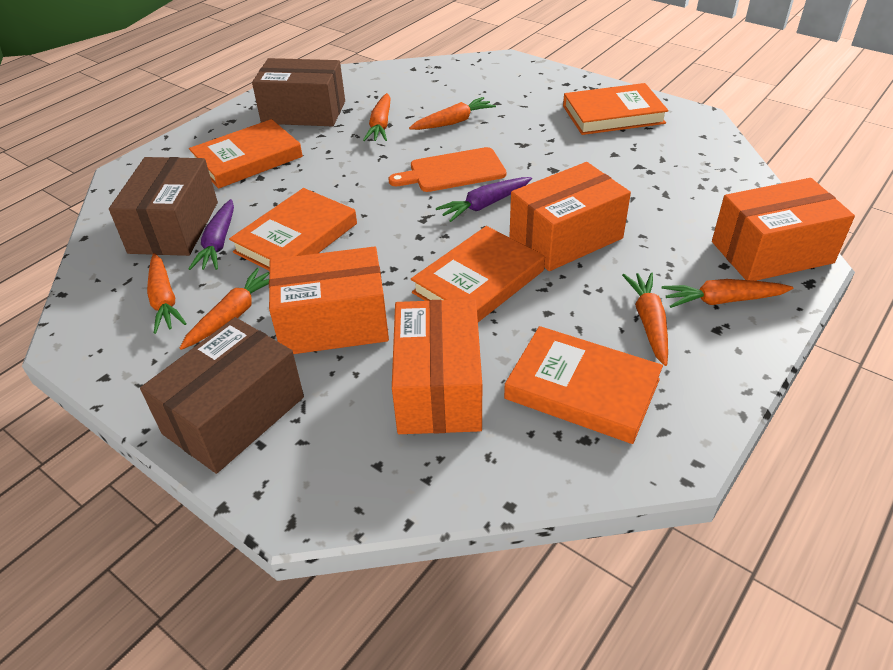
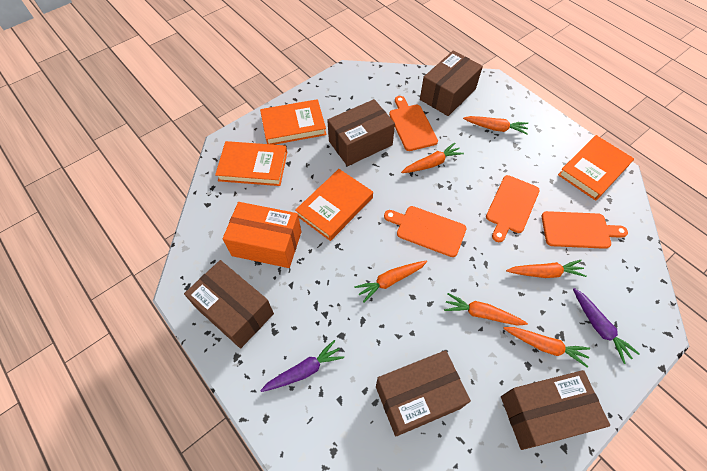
brown box: [109,157,218,256] [140,317,304,474] [252,58,345,126] = 3 -> [184,260,274,348] [327,99,395,166] [376,350,471,437] [420,50,483,116] [501,370,610,450] = 5
orange book: [189,119,303,189] [229,188,357,270] [411,226,545,322] [504,326,663,444] [563,83,668,135] = 5 -> [215,141,287,186] [260,99,326,145] [295,169,373,241] [558,135,634,201] = 4
orange box: [269,246,389,354] [392,299,482,434] [509,162,631,271] [712,178,855,281] = 4 -> [223,202,301,268] = 1
orange cutting board: [389,147,506,192] = 1 -> [384,206,466,257] [389,96,438,151] [486,175,540,242] [542,211,628,249] = 4

